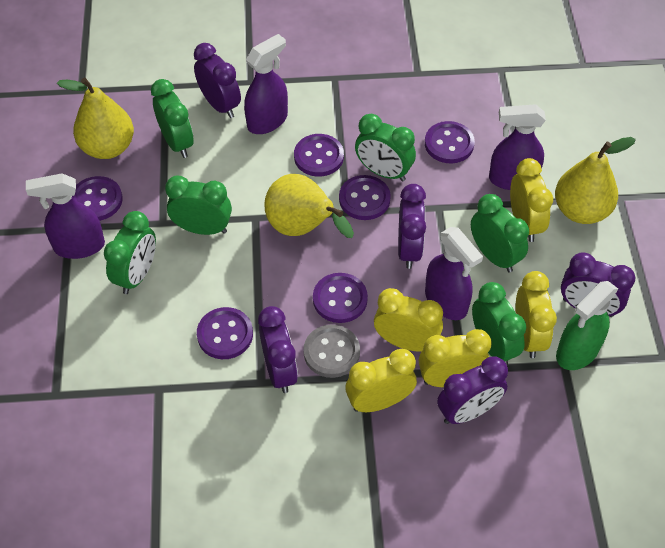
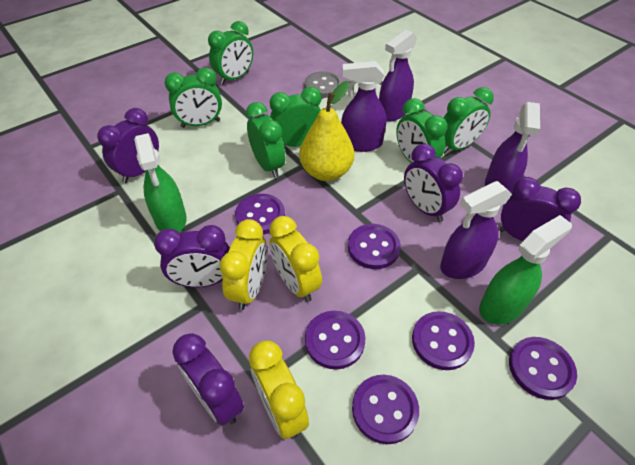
green spray bottle: [556,281,618,370] = 1 -> [134,133,187,233] [479,215,572,324] = 2
yellow clock: [345,349,417,412] [374,288,443,352] [419,329,492,387] [510,158,553,242] [515,271,557,358] = 5 -> [220,219,268,310] [249,340,309,439] [269,216,322,302] = 3
yellow pear: [57,78,134,159] [264,174,354,238] [555,137,636,224] = 3 -> [299,81,354,181] = 1

